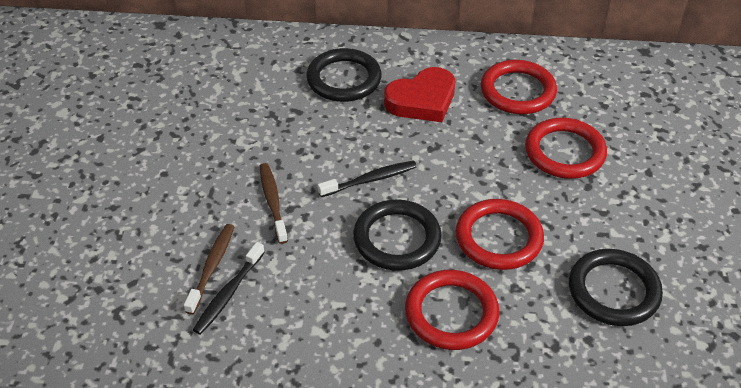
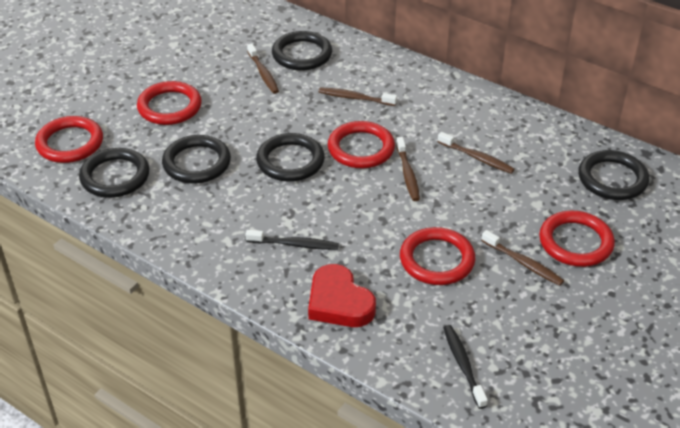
black ring: [307,48,382,102] [353,200,442,271] [569,249,663,326] = 3 -> [79,148,149,198] [162,135,231,184] [256,133,325,182] [272,31,332,70] [578,150,649,200] = 5
brown toothbrush: [184,224,234,315] [260,163,288,244] = 2 -> [247,43,279,94] [319,87,397,106] [396,137,420,201] [438,132,515,174] [481,230,564,286] = 5
red ring: [405,270,500,350] [456,199,544,270] [481,60,557,114] [525,118,607,179] = 4 -> [35,116,103,163] [137,81,202,125] [328,121,395,168] [400,227,475,285] [539,211,615,267] = 5

